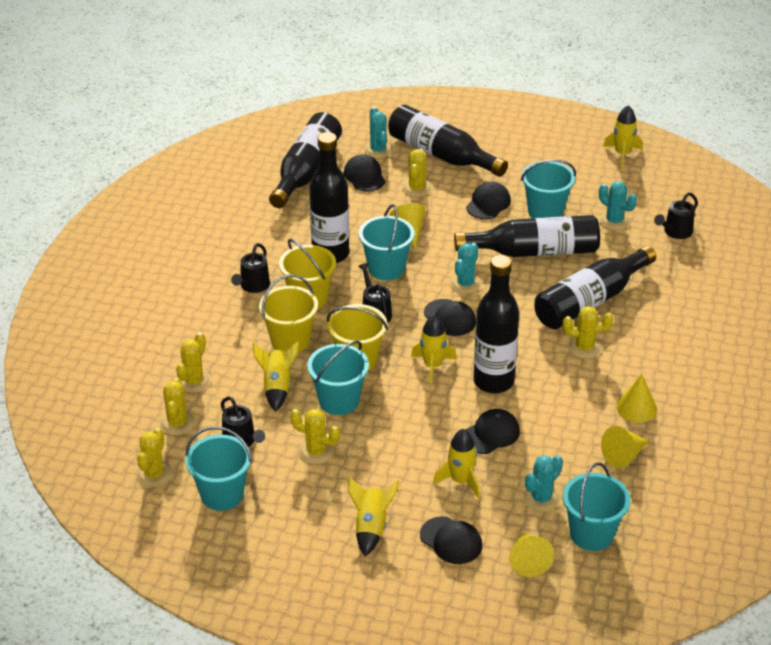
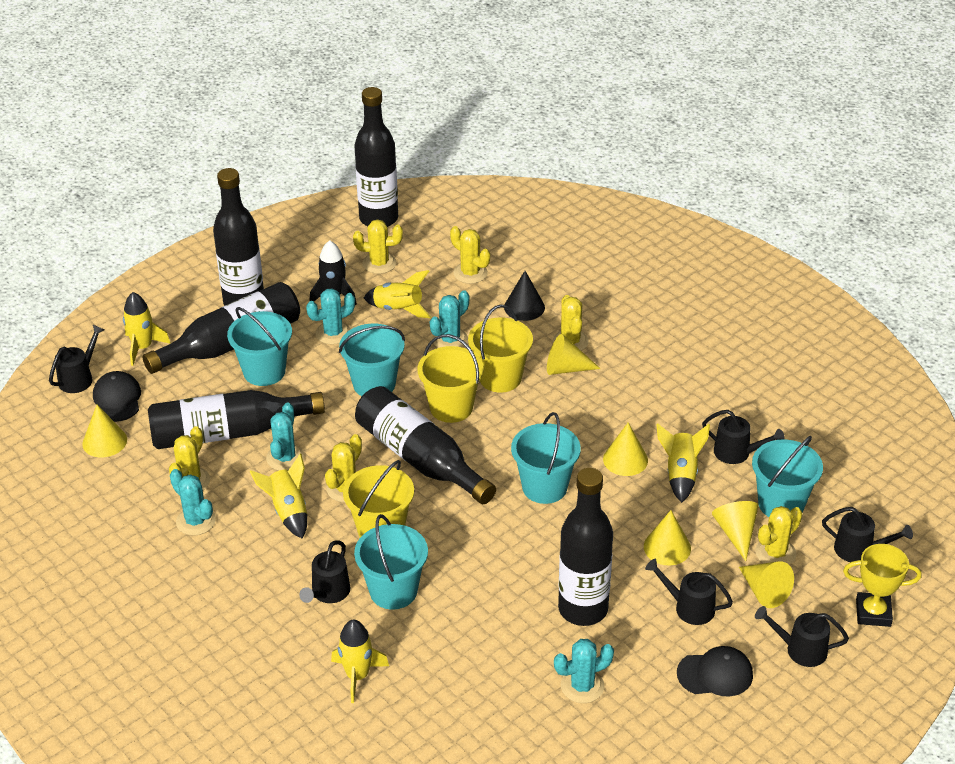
black cap: [344,154,386,191] [420,516,482,564] [424,299,476,336] [465,409,520,454] [466,182,511,219] = 5 -> [93,371,141,422] [677,646,753,697] = 2
black cone: none = 0 -> [504,271,545,321] = 1
black rocket: none = 0 -> [309,240,357,305] = 1
black watering can: [221,396,265,447] [231,243,270,293] [358,263,392,323] [654,192,698,239] = 4 -> [49,325,104,393] [299,540,351,603] [645,559,733,625] [702,410,785,464] [755,606,849,667] [822,507,913,562] = 6
turquoise cactus: [364,107,393,159] [450,243,482,294] [523,455,563,512] [599,181,637,230] = 4 -> [170,469,216,536] [266,402,305,471] [306,288,355,345] [430,290,469,348] [554,639,614,703] = 5
yellow cone: [390,203,425,249] [509,533,554,577] [601,426,649,468] [616,374,657,423] = 4 -> [82,405,127,458] [547,334,601,375] [603,422,648,476] [644,510,691,565] [712,501,759,561] [739,561,794,608] = 6
yellow trophy: none = 0 -> [843,544,921,627] = 1

